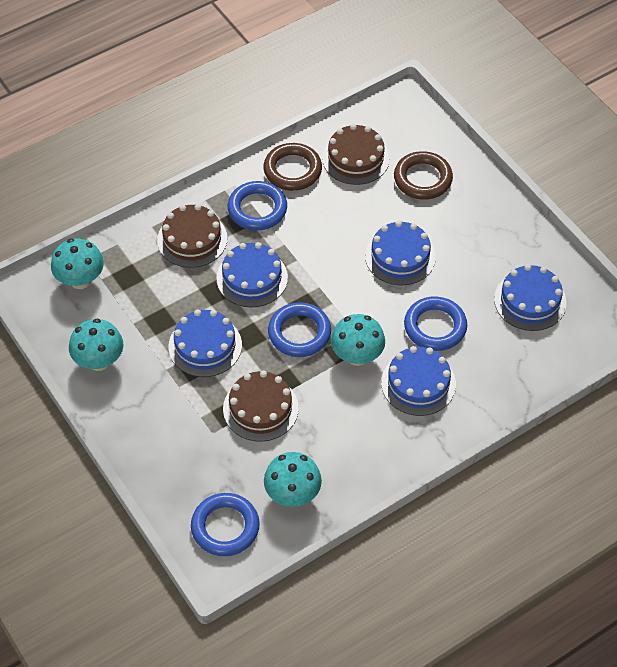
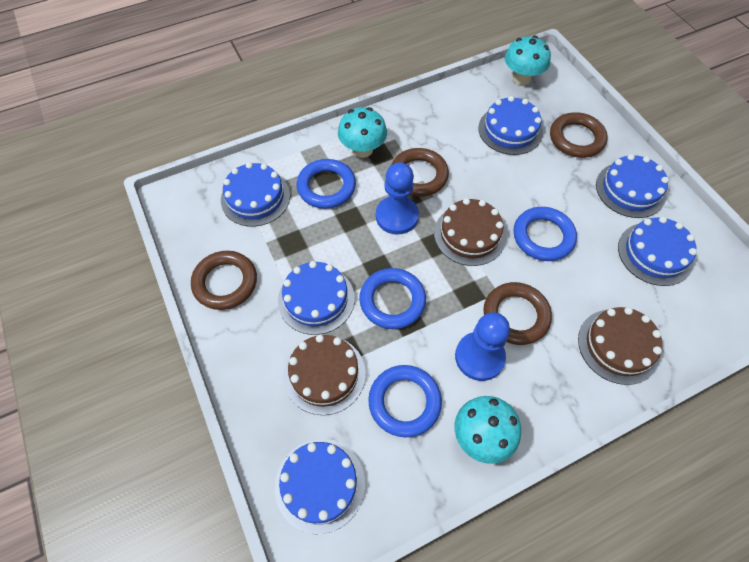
blue cake: [169,309,242,377] [217,242,288,307] [365,221,436,285] [381,346,456,416] [494,264,566,331] = 5 -> [221,162,290,227] [275,439,365,534] [278,261,355,335] [478,96,543,155] [596,154,669,218] [618,216,697,286] = 6
blue pawn: none = 0 -> [376,162,419,235] [455,312,510,381] = 2
brown ring: [264,143,322,191] [394,151,453,200] = 2 -> [191,251,257,310] [392,148,449,197] [484,282,552,345] [550,112,608,158] = 4
turquoise mushroom: [51,238,104,289] [69,318,123,371] [264,452,322,507] [331,314,385,366] = 4 -> [338,107,387,158] [454,396,521,464] [505,36,551,85] = 3

